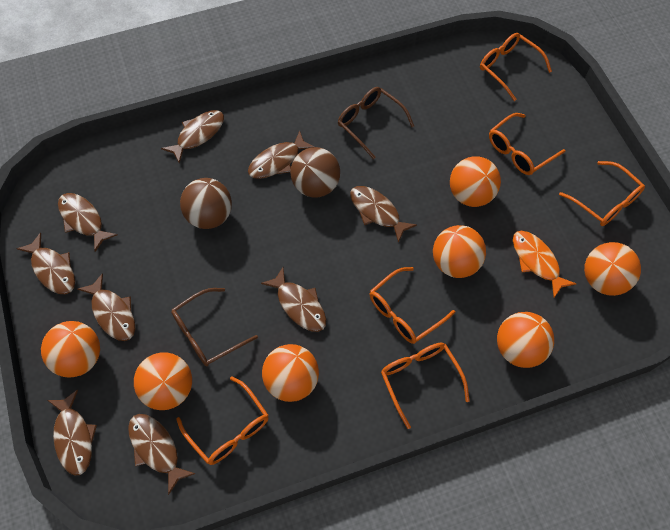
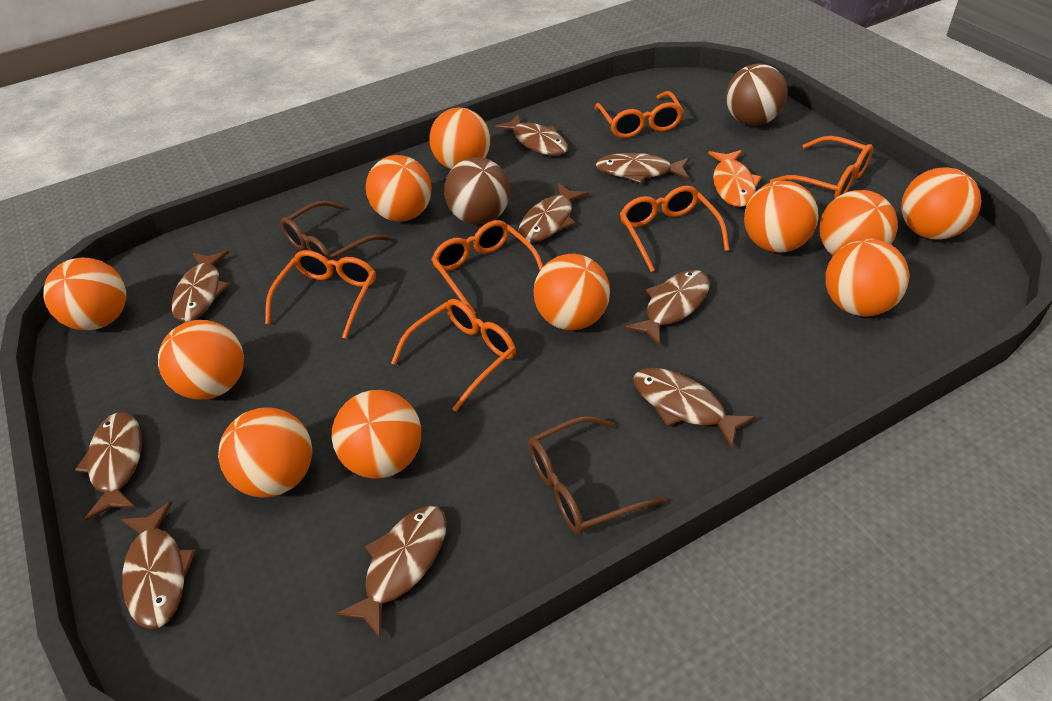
orange ball: [41,321,100,378] [134,352,192,410] [262,344,319,402] [433,225,486,278] [450,156,501,207] [497,312,554,368] [584,242,641,296] = 7 -> [43,258,126,330] [158,320,244,400] [218,408,312,498] [332,390,421,479] [366,155,432,222] [429,108,490,169] [534,254,610,330] [744,181,818,253] [819,190,898,256] [825,239,909,316] [901,167,981,240] = 11

